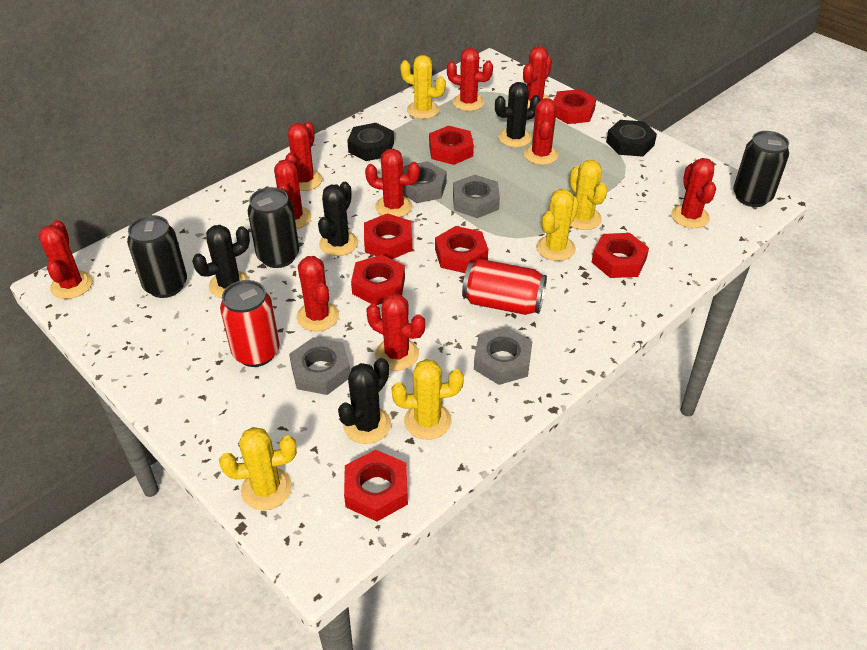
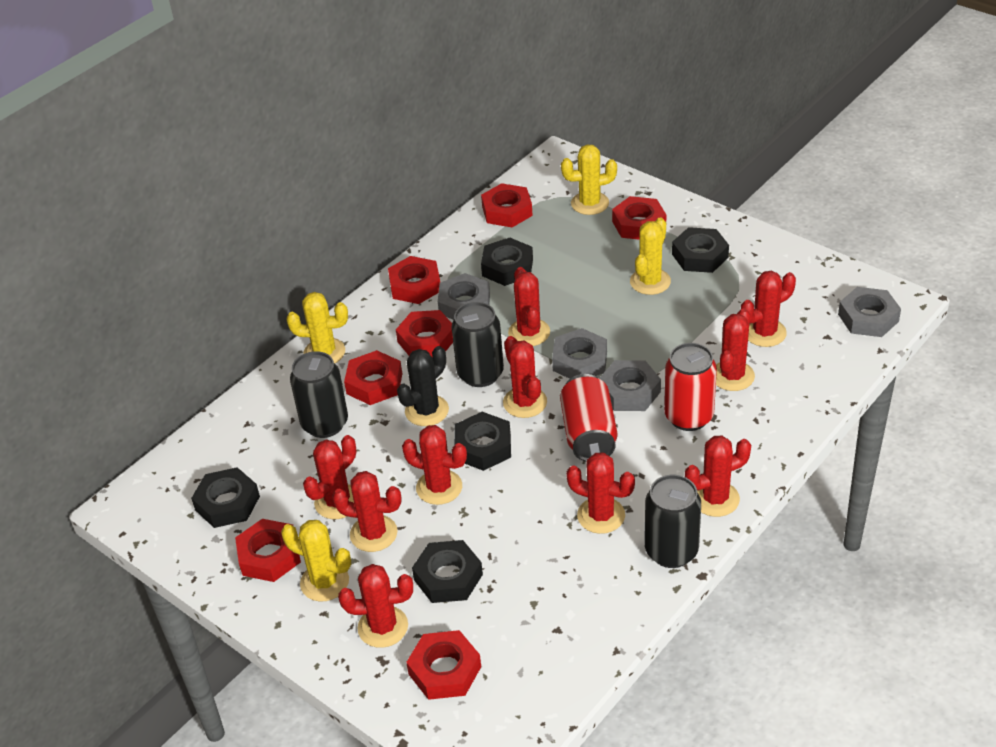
black cactus: [192,225,250,298] [318,182,358,256] [338,358,391,444] [495,82,541,147] = 4 -> [397,346,449,426] = 1
black nut: [347,123,394,161] [606,120,657,157] = 2 -> [191,467,260,528] [412,540,483,603] [454,412,511,471] [481,238,533,286] [672,227,729,273] = 5
yellow cactus: [219,427,297,510] [392,359,464,440] [400,55,446,119] [536,189,579,261] [570,160,608,230] = 5 -> [281,520,351,602] [286,292,348,363] [561,144,617,215] [630,217,671,295] = 4

